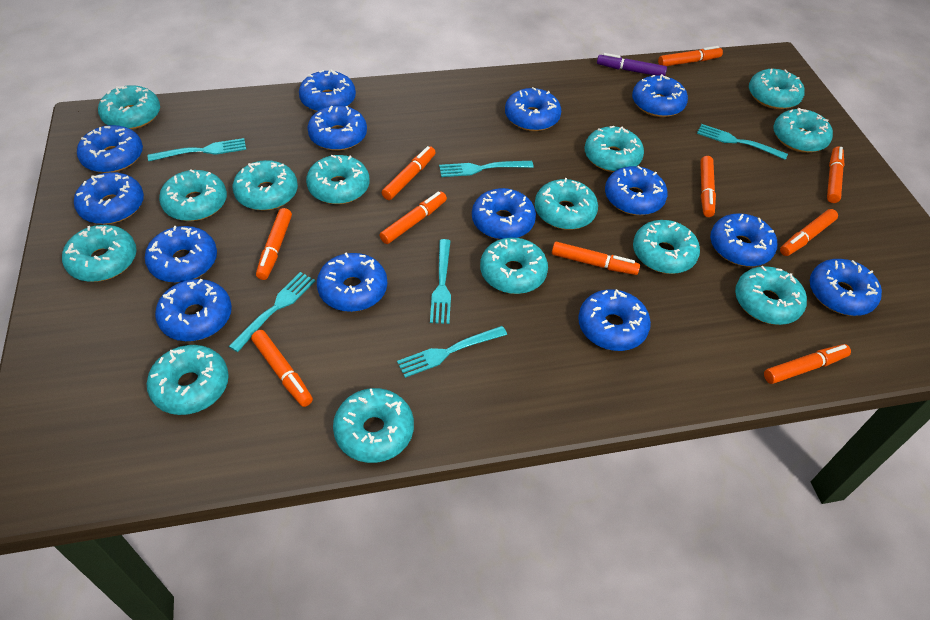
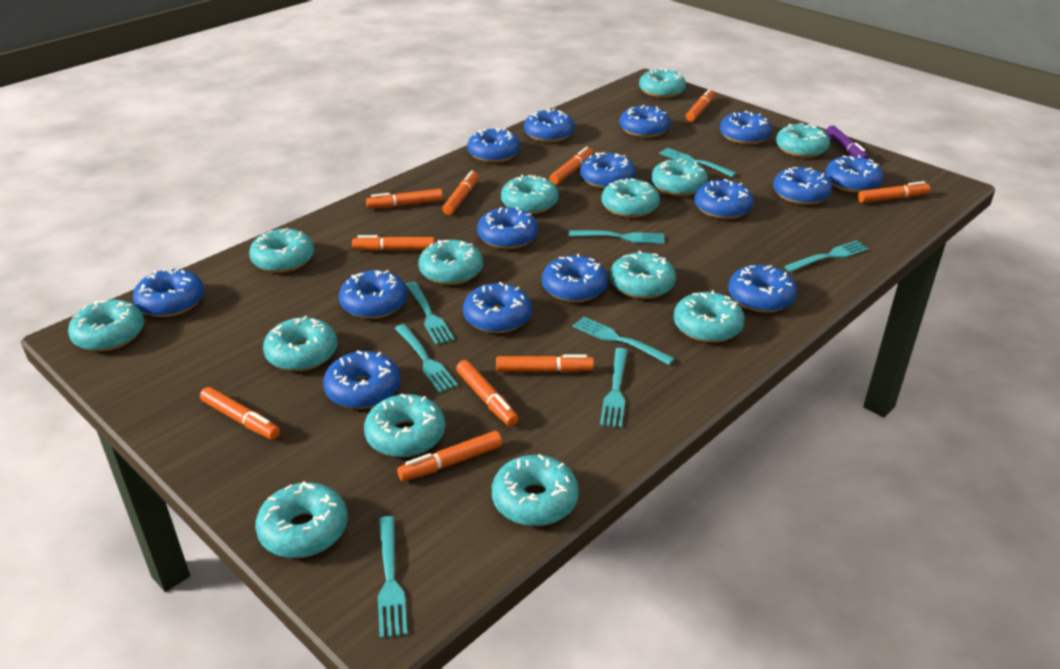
blue donut: [74,172,144,224] [77,125,143,173] [145,226,217,283] [155,279,232,341] [299,69,356,112] [307,105,367,151] [317,252,387,312] [472,188,536,239] [505,87,561,131] [578,289,651,351] [605,166,668,215] [632,74,688,117] [710,213,777,267] [810,259,882,316] = 14 -> [133,268,204,317] [323,351,400,409] [339,270,407,319] [463,282,532,333] [467,128,520,163] [477,207,538,249] [524,109,575,142] [542,254,608,302] [580,153,636,189] [620,105,670,138] [694,179,753,219] [720,111,772,145] [728,265,797,313] [773,167,832,205] [825,155,883,193] = 15
turquoise fork: [148,138,246,161] [229,272,315,352] [397,326,507,378] [430,239,451,324] [439,161,534,177] [697,124,788,160] = 6 -> [378,516,408,639] [395,324,458,393] [406,282,454,345] [569,230,664,244] [573,316,675,365] [600,348,628,428] [659,148,737,177] [784,241,869,272] = 8

